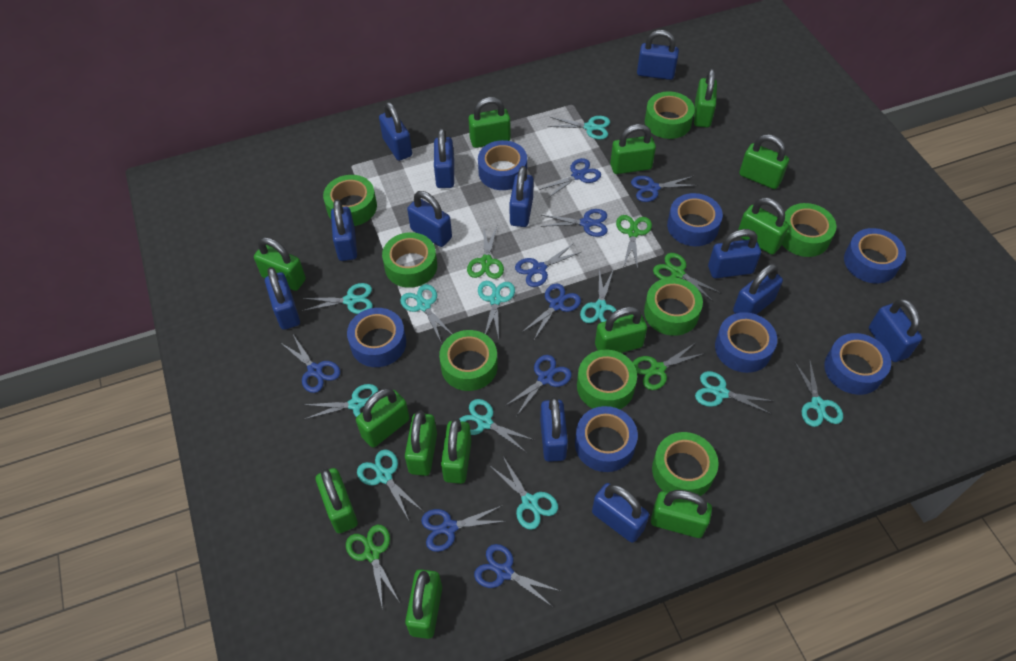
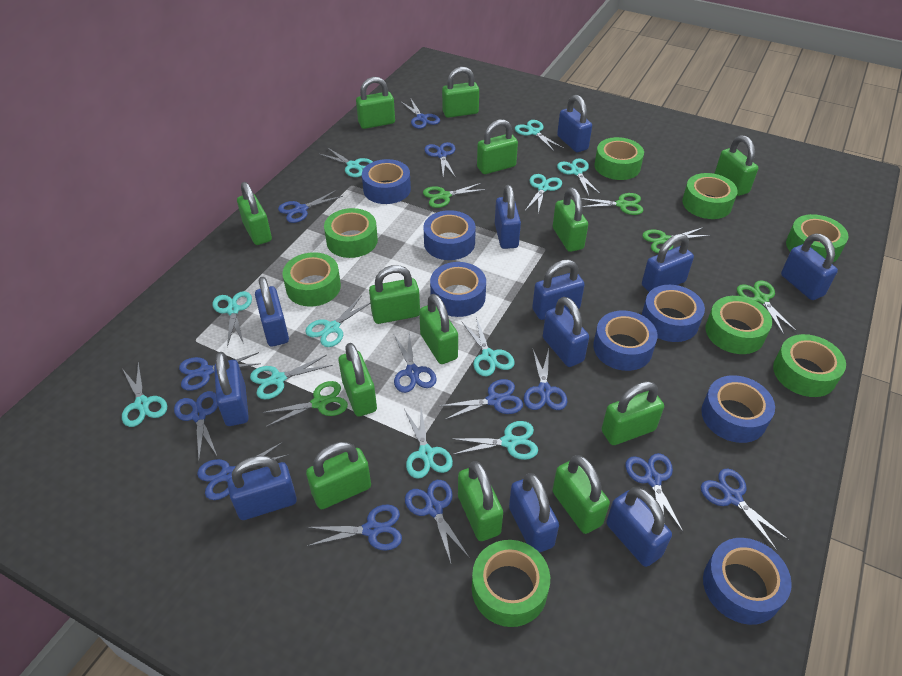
blue padlock: [265,267,300,330] [331,199,357,261] [379,102,412,161] [407,191,452,247] [434,128,454,188] [509,166,534,227] [540,397,568,462] [592,483,649,543] [637,30,679,80] [708,229,761,278] [733,263,783,315] [869,299,922,362] = 12 -> [214,352,249,426] [227,456,297,520] [255,277,289,347] [495,185,521,249] [509,473,559,553] [532,260,585,320] [543,297,589,367] [557,95,592,152] [606,487,672,567] [642,234,694,292] [781,234,838,300] = 11
blue scissors: [280,335,340,393] [421,505,506,552] [474,544,560,607] [504,355,572,415] [515,243,581,287] [521,283,581,340] [539,158,601,199] [541,209,607,237] [631,176,698,202] = 9 -> [174,391,218,459] [179,352,261,391] [197,442,289,500] [278,190,343,223] [307,504,402,551] [394,332,437,393] [400,99,440,129] [405,480,470,566] [424,142,455,177] [439,379,523,420] [524,349,567,410] [625,453,684,533] [701,468,790,550] = 13

